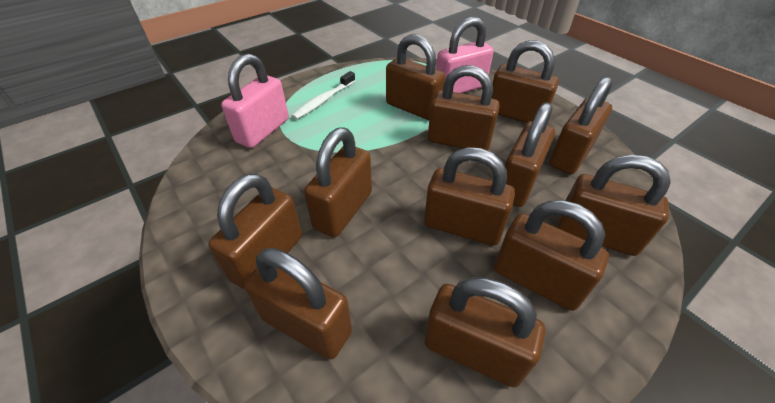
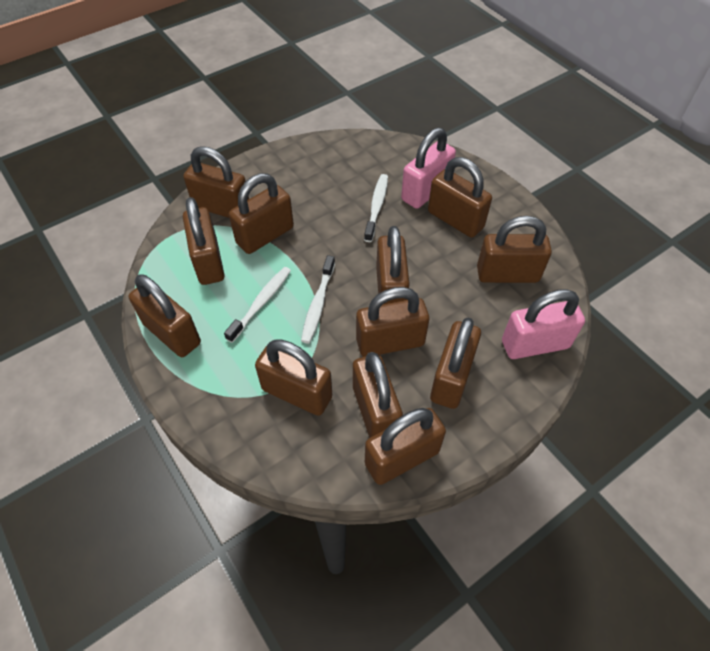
white toothbrush: [292,71,355,120] = 1 -> [224,267,291,343] [301,255,335,343] [364,174,388,242] = 3

